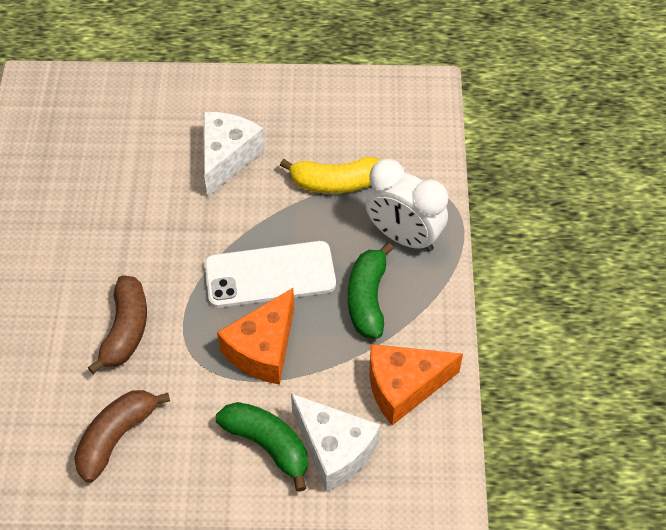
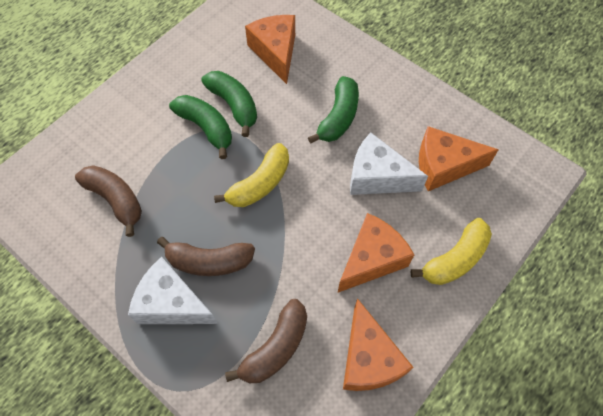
brown banana: [74,390,170,483] [88,275,147,374] = 2 -> [75,165,142,237] [157,237,255,276] [225,299,307,383] = 3
green banana: [216,402,308,492] [348,242,394,339] = 2 -> [169,95,232,159] [201,71,257,137] [308,76,359,144] = 3
orange cheese: [217,288,294,385] [369,344,463,425] = 2 -> [245,15,295,84] [338,213,414,293] [343,298,413,391] [419,126,499,191] = 4
white clock: [365,159,448,252] = 1 -> none = 0
white phone: [205,241,336,308] = 1 -> none = 0
yellow banana: [280,157,381,194] = 1 -> [214,143,289,207] [410,218,492,285] = 2

